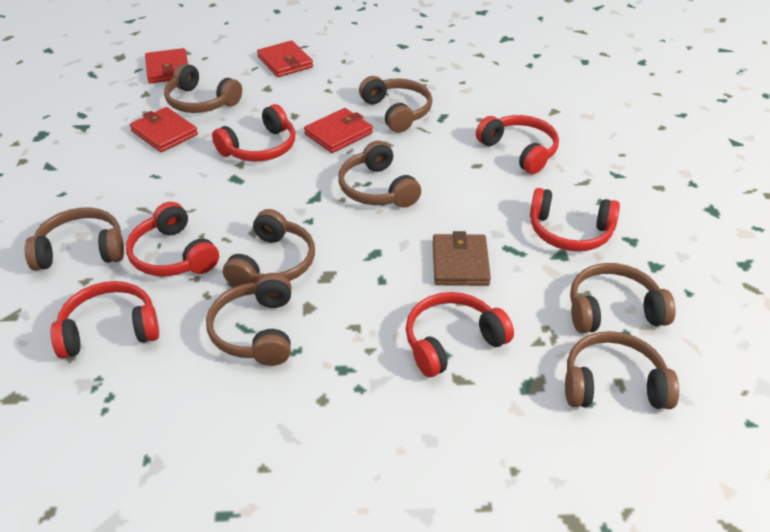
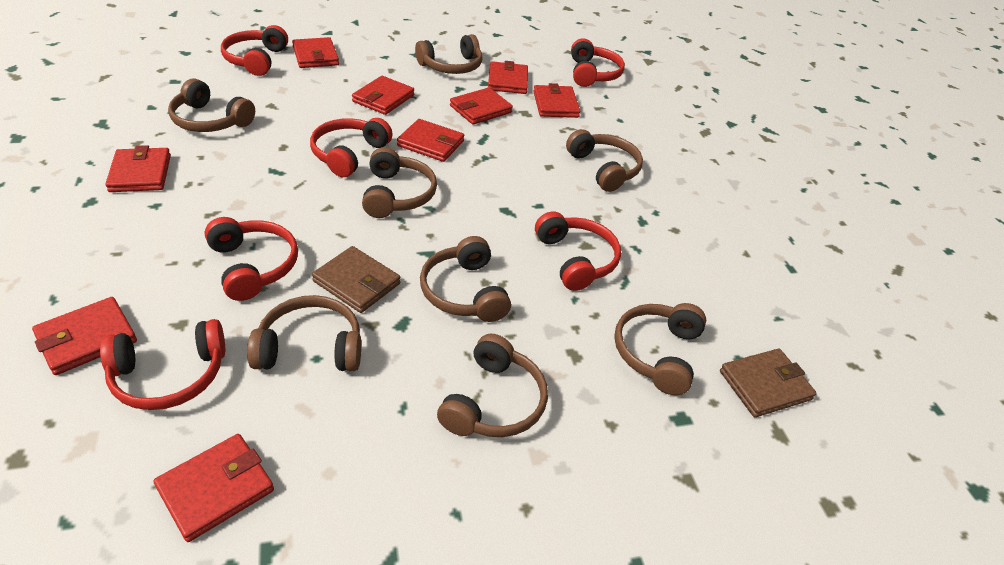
brown wallet: [433,231,491,286] = 1 -> [312,246,400,313] [720,349,816,417] = 2
red wallet: [130,107,198,152] [145,48,188,83] [257,40,313,77] [304,108,373,153] = 4 -> [32,297,137,375] [105,145,171,192] [153,434,274,542] [292,37,339,68] [352,76,414,115] [397,119,464,162] [450,88,513,125] [488,61,528,94] [533,83,580,118] = 9

